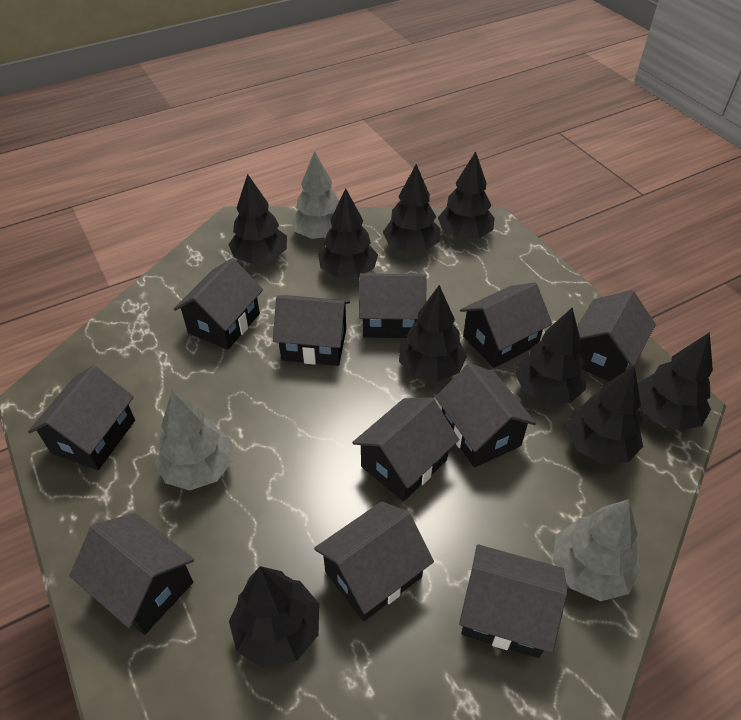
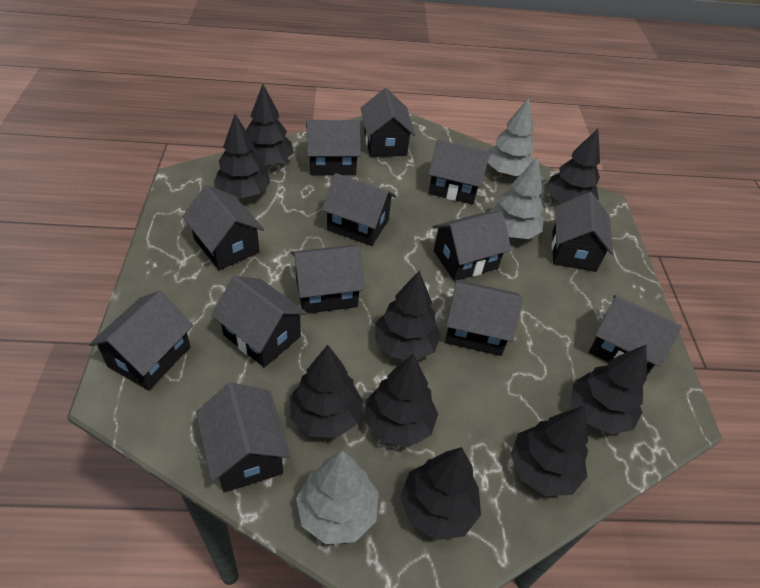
black house: [28,366,135,470] [69,513,194,635] [174,258,263,350] [273,295,350,366] [314,502,434,622] [352,397,459,502] [359,273,427,338] [435,363,537,468] [459,544,567,658] [460,283,552,368] [577,290,656,381] = 11 -> [89,291,193,390] [182,185,264,270] [196,382,291,493] [211,276,308,367] [291,245,365,314] [306,120,361,175] [322,173,396,246] [361,88,415,157] [428,139,490,205] [433,211,511,281] [445,280,523,356] [552,192,614,272] [589,295,682,375] = 13

